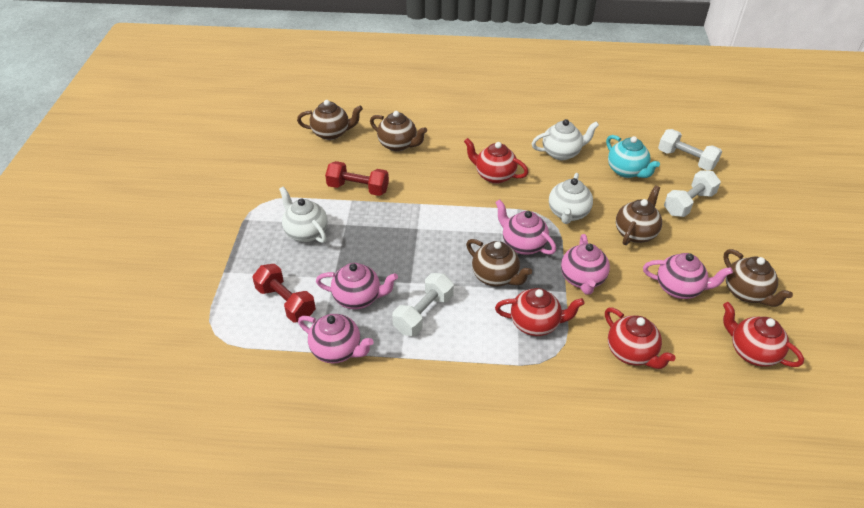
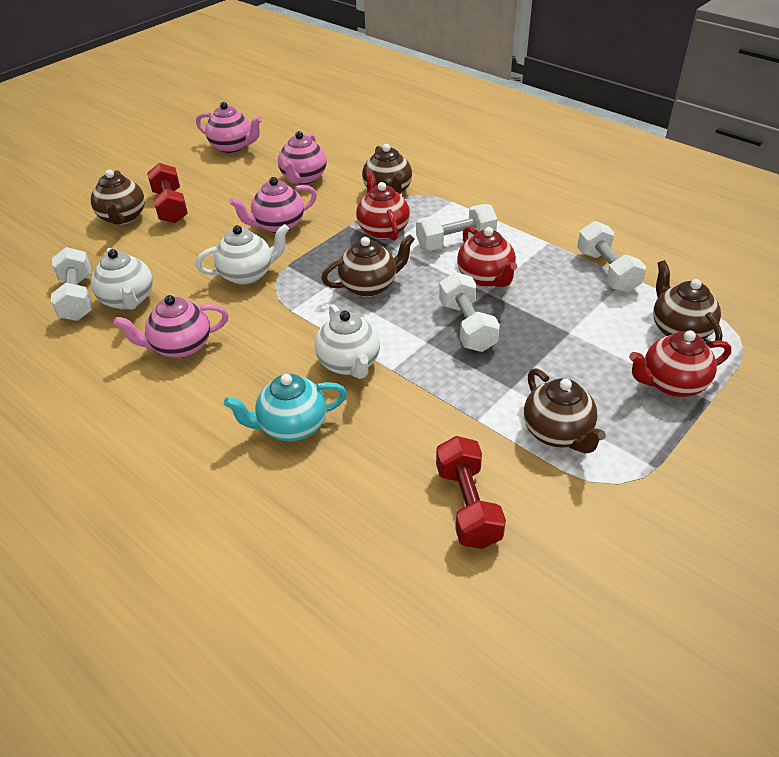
pink teapot: [298,314,374,364] [316,263,398,309] [495,199,556,255] [561,234,610,295] [643,253,733,299] = 5 -> [114,295,229,358] [196,102,262,153] [229,177,317,233] [278,131,327,185] = 4
red teapot: [464,138,528,184] [495,288,585,336] [605,308,676,369] [723,302,804,367] = 4 -> [356,170,410,241] [457,226,517,287] [629,330,731,397] = 3
white dumbbell: [392,273,454,336] [658,129,722,171] [664,170,721,217] = 3 -> [51,247,92,321] [416,204,497,251] [439,272,500,352] [577,221,646,293] = 4

